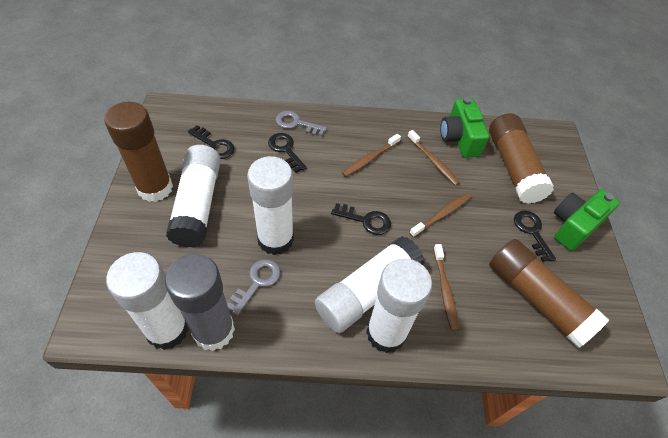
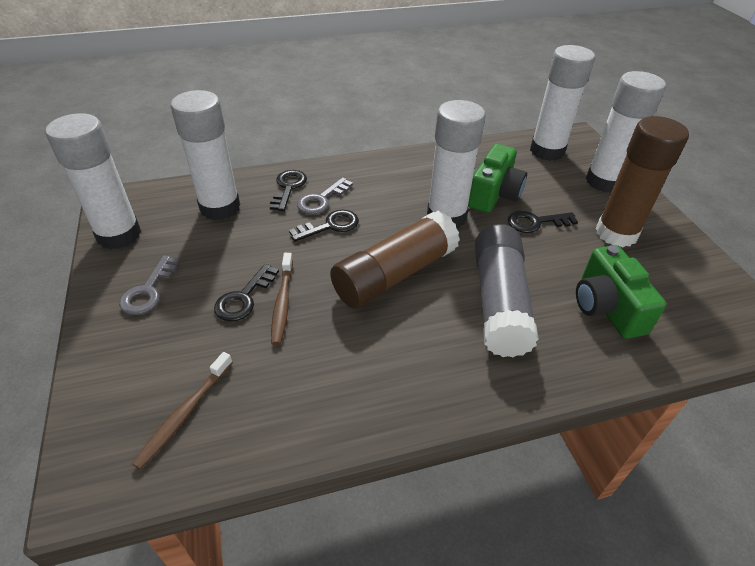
brown glue stick: [104,102,173,202] [489,113,554,204] [489,239,609,348] = 3 -> [330,211,460,309] [596,116,689,247] = 2
brown toothbrush: [342,134,401,177] [407,130,460,186] [409,193,471,238] [433,244,458,331] = 4 -> [132,352,233,470] [271,253,293,345] = 2

